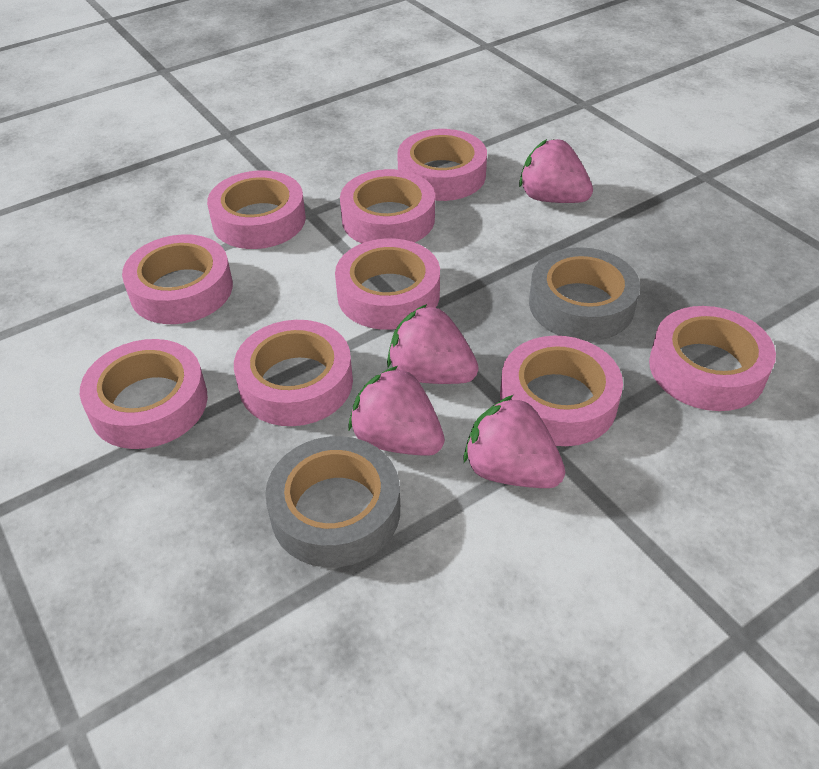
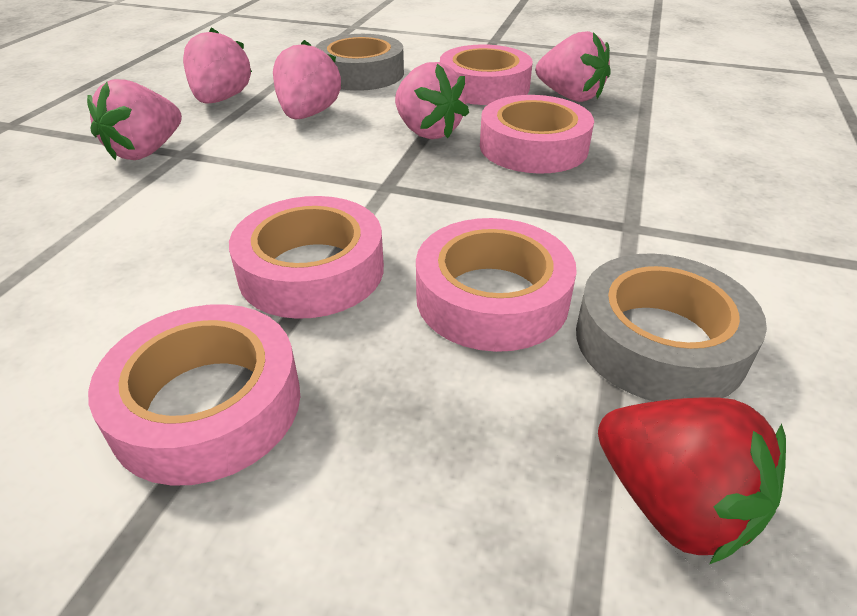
pink strawberry: [349,366,445,456] [387,304,479,384] [464,395,565,488] [519,139,593,203] = 4 -> [87,79,182,161] [183,27,252,104] [273,40,341,119] [395,62,469,139] [536,31,611,102] = 5
pink tape: [80,339,208,449] [122,234,233,324] [207,170,306,249] [234,320,353,426] [335,238,440,330] [340,169,435,244] [397,129,487,201] [500,336,623,446] [649,306,776,411] = 9 -> [88,304,300,486] [229,196,384,319] [416,218,577,352] [440,44,533,105] [480,95,594,174] = 5
red strawberry: none = 0 -> [598,397,786,564] = 1

